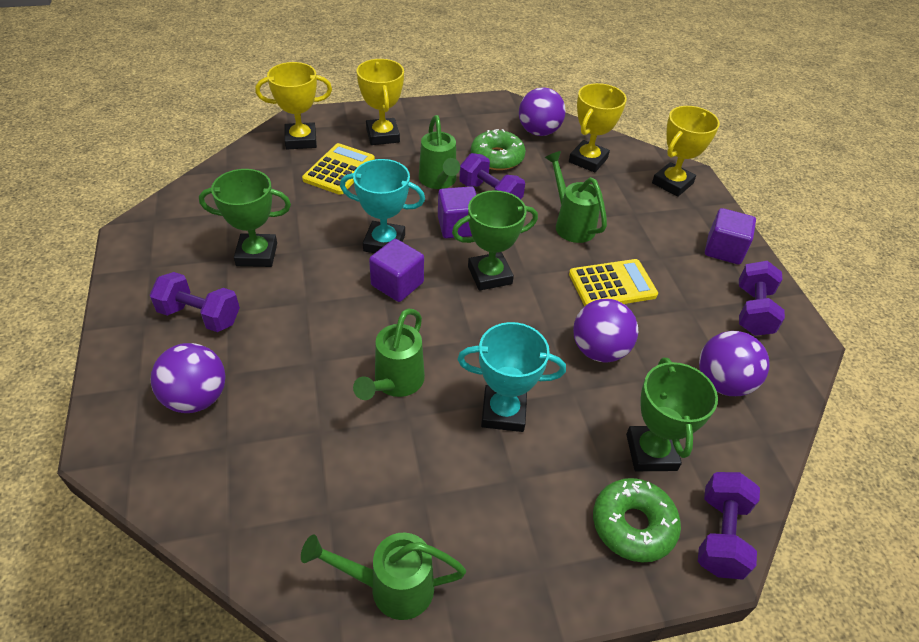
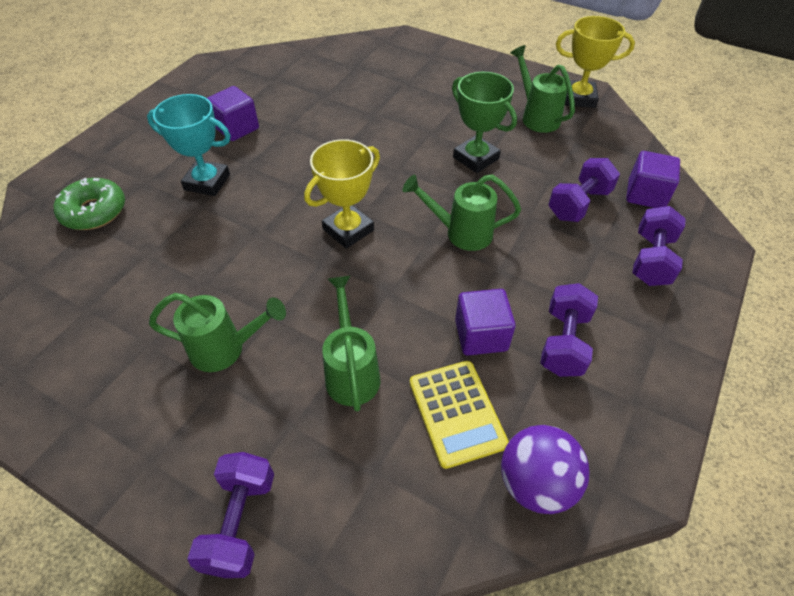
green donut: [471,129,526,170] [593,478,681,562] = 2 -> [54,178,125,230] = 1
green trophy: [199,169,291,267] [452,190,538,291] [626,358,718,471] = 3 -> [452,72,517,173] = 1
purple ball: [151,343,226,413] [519,87,566,136] [573,299,638,363] [699,331,770,396] = 4 -> [501,425,589,514] = 1
turquoise trophy: [340,159,425,253] [457,322,566,432] = 2 -> [147,94,231,196] = 1
yellow calculator: [302,143,375,195] [569,259,658,306] = 2 -> [410,361,509,469] = 1
yellow trophy: [255,62,332,149] [357,59,404,145] [569,83,627,173] [652,106,720,197] = 4 -> [304,139,380,249] [556,16,635,108] = 2

